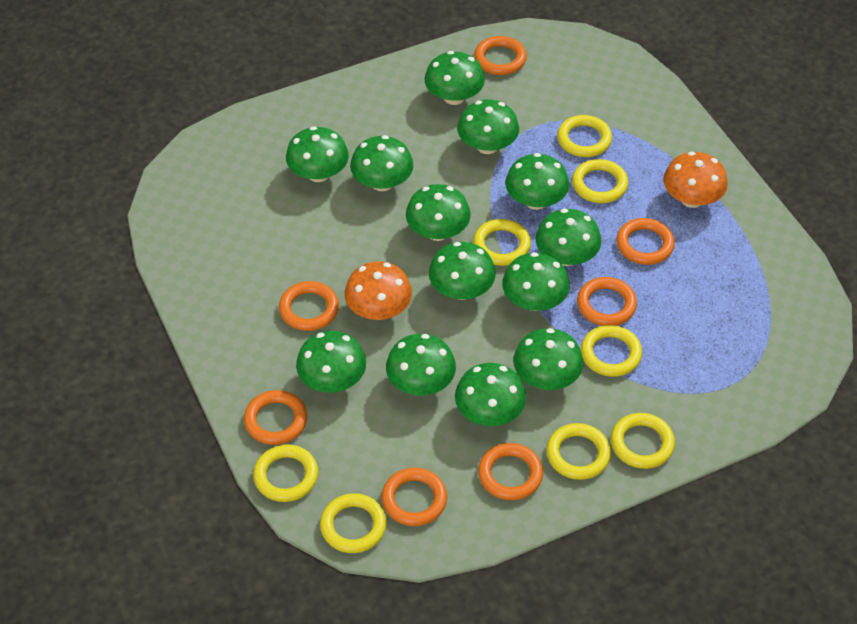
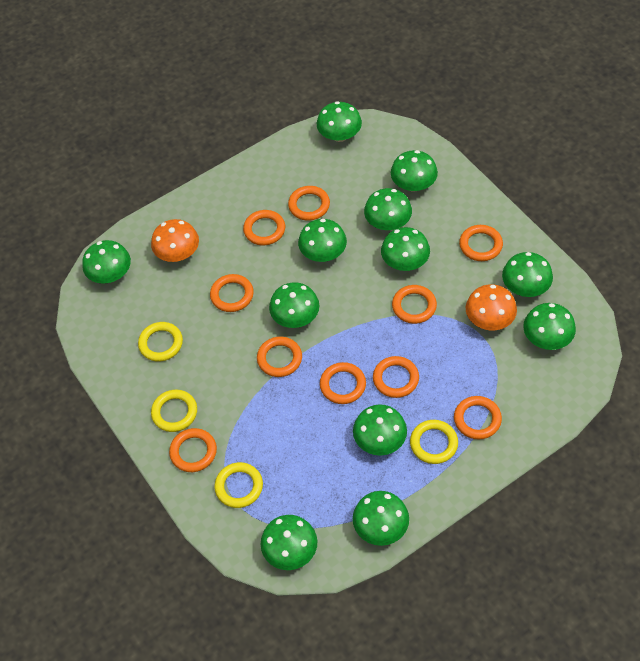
green mushroom: [286,126,349,182] [296,331,366,393] [350,135,414,191] [386,334,456,396] [406,184,471,241] [425,51,485,105] [429,242,496,300] [455,363,526,426] [457,99,519,154] [502,252,570,311] [505,153,569,210] [513,328,583,390] [535,209,601,266] = 13 -> [82,240,131,284] [261,515,317,570] [269,282,319,328] [298,219,347,262] [317,101,362,142] [353,404,407,456] [353,491,409,546] [364,188,412,230] [381,227,430,271] [391,150,438,191] [502,252,553,297] [523,303,576,350] = 12
orange ring: [244,390,307,445] [279,281,339,331] [382,467,447,526] [474,36,527,75] [478,443,543,500] [577,277,637,326] [616,218,675,265] = 7 -> [169,428,217,472] [210,274,254,312] [243,210,285,245] [257,337,302,377] [288,186,330,221] [320,362,366,404] [373,356,419,398] [392,285,437,324] [454,396,502,439] [459,225,503,261] = 10
yellow ring: [253,444,318,502] [320,493,387,553] [473,219,531,266] [546,423,611,480] [557,115,612,157] [572,159,628,203] [581,325,642,377] [611,413,675,469] = 8 -> [138,322,183,362] [151,389,197,432] [214,462,263,508] [410,420,458,464] = 4

